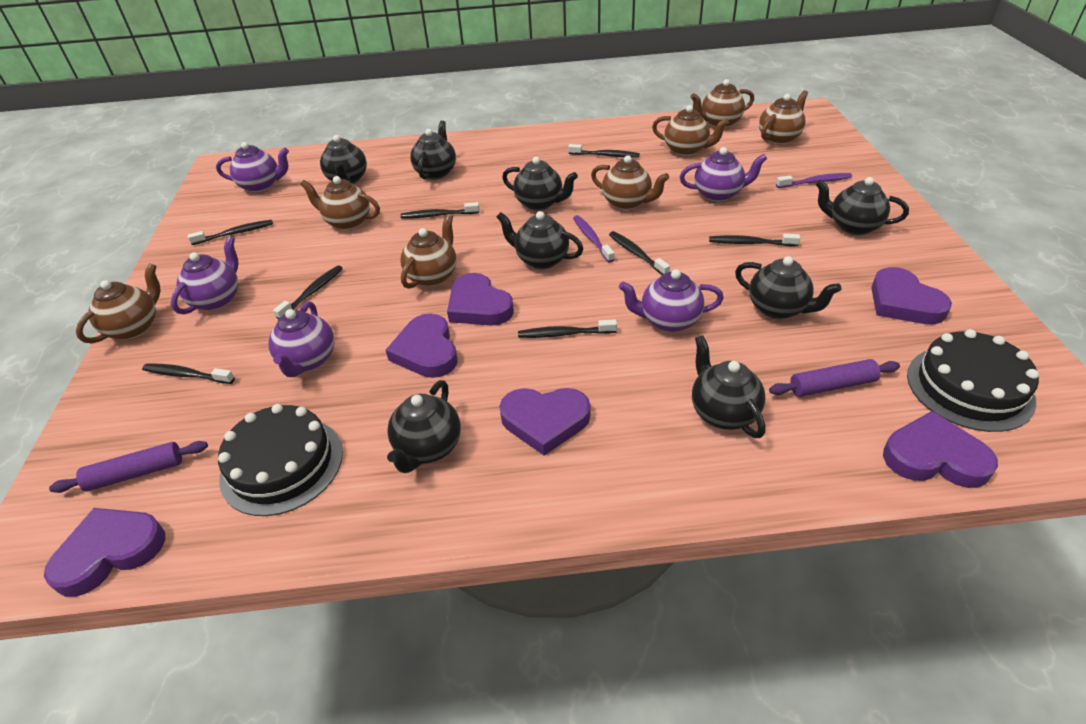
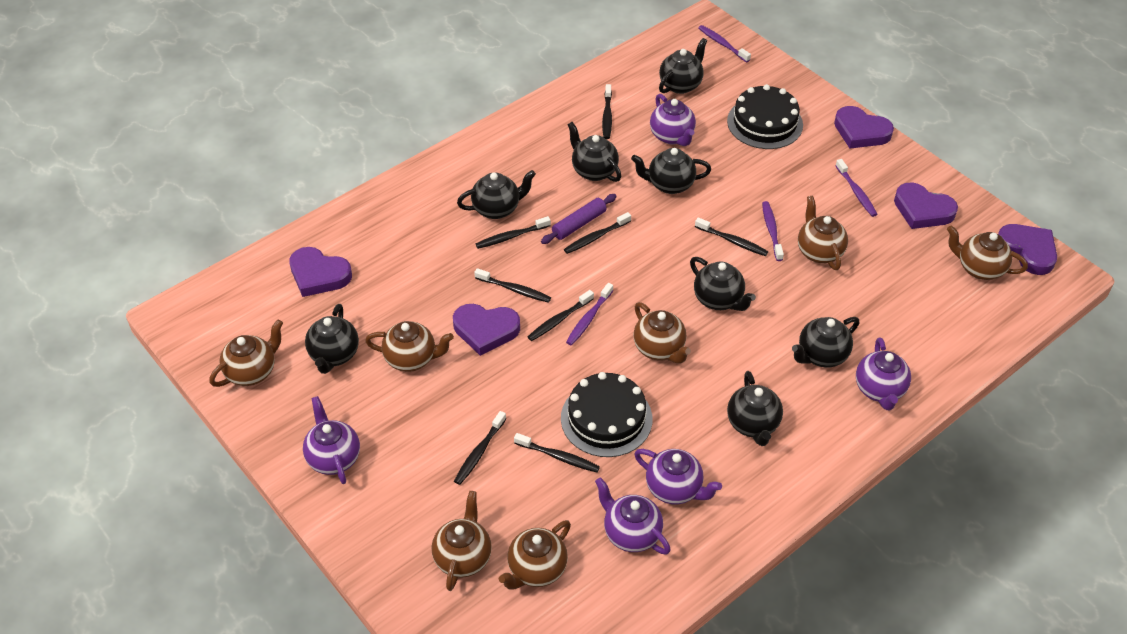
purple heart: [44,508,165,597] [386,314,457,378] [447,273,514,325] [499,388,590,455] [871,267,952,324] [883,411,998,488] = 6 -> [289,247,352,297] [453,304,520,356] [834,106,894,148] [894,183,958,229] [998,224,1057,275] = 5
purple rolling pin: [49,441,208,493] [769,359,900,397] = 2 -> [541,194,617,244] = 1
purple toothbrush: [573,215,615,262] [776,173,852,188] = 2 -> [566,283,613,346] [698,25,751,62] [762,201,784,261] [835,159,878,217] = 4

